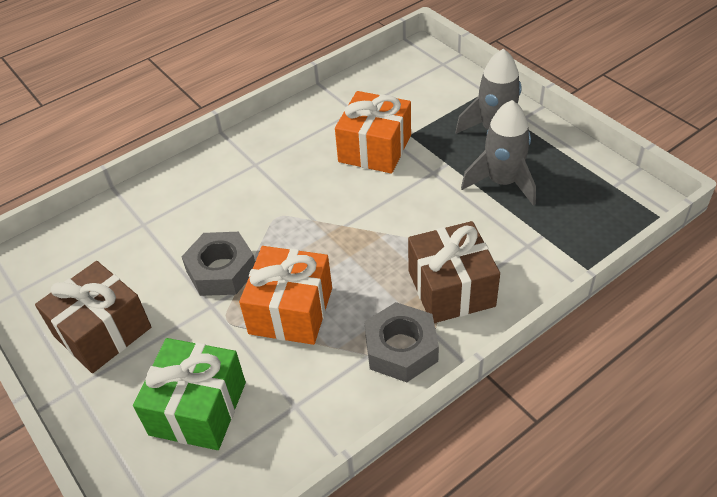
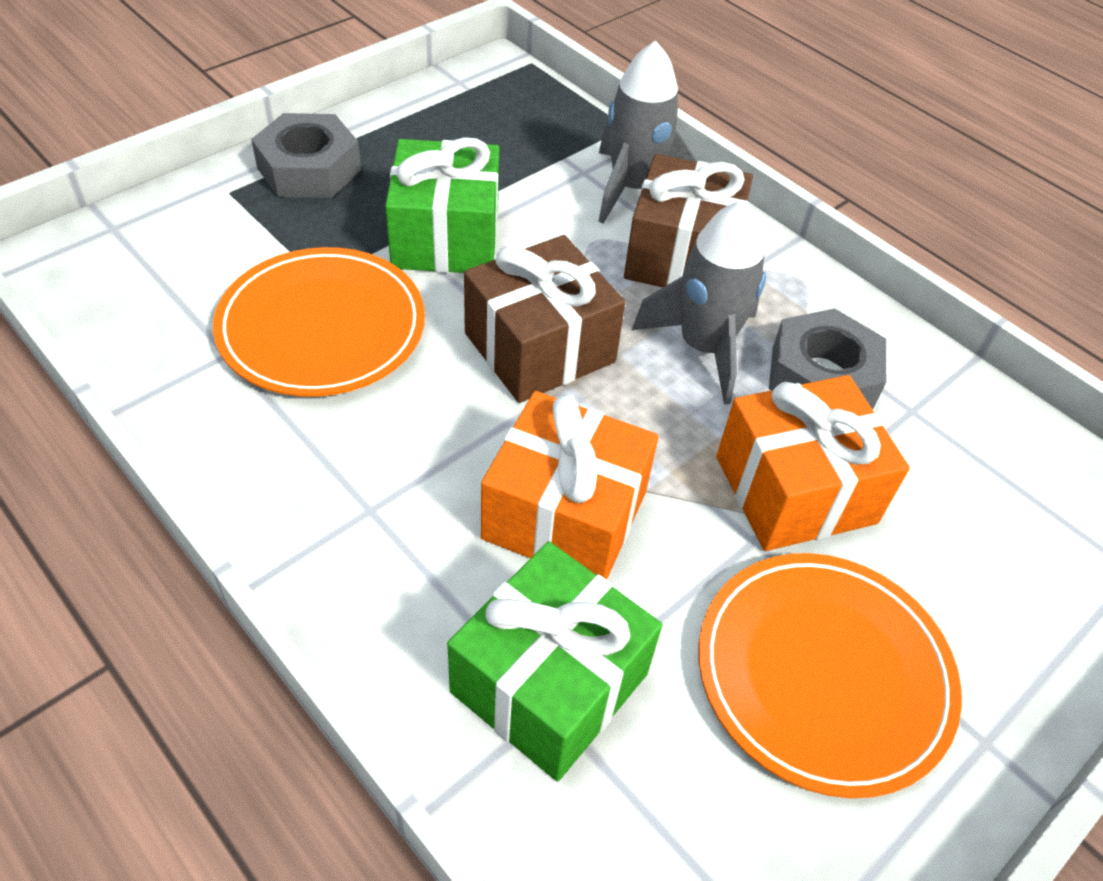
green gift: [133,338,246,450] = 1 -> [385,137,499,273] [447,541,663,781] = 2
orange plate: none = 0 -> [213,247,425,397] [698,553,962,798] = 2

